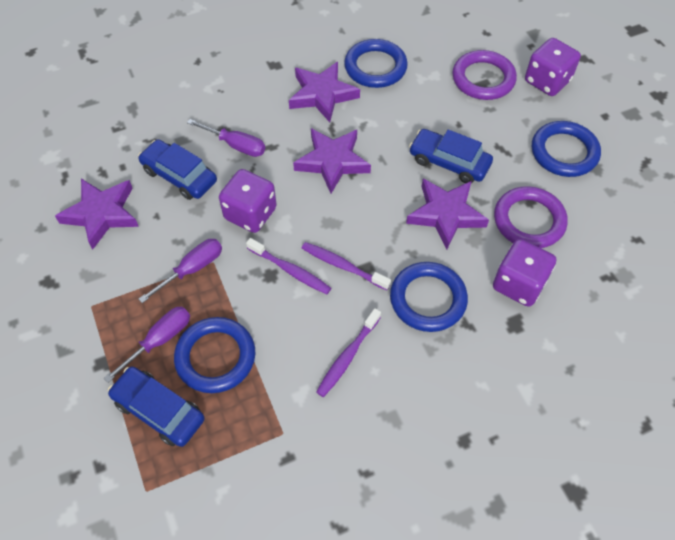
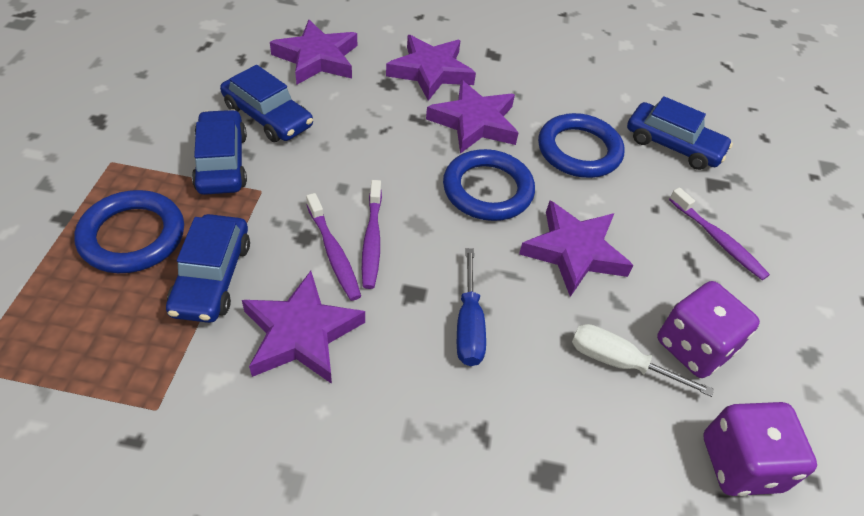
blue car: [108,366,205,447] [138,139,217,200] [409,129,493,183] = 3 -> [166,214,250,323] [192,109,247,195] [220,65,313,142] [627,96,733,170] = 4
blue ring: [174,317,255,393] [344,39,408,88] [390,262,468,332] [532,121,601,177] = 4 -> [74,190,184,273] [443,149,535,221] [538,113,625,178] = 3
blue screwdriver: none = 0 -> [457,248,486,366] = 1
purple dice: [219,169,277,233] [493,239,556,307] [525,38,581,96] = 3 -> [657,281,760,378] [703,402,817,496] = 2
purple ring: [452,50,517,100] [494,186,568,248] = 2 -> none = 0
purple screwdriver: [104,307,190,382] [139,239,222,303] [187,119,265,157] = 3 -> none = 0
purple star: [55,179,139,250] [289,62,360,122] [293,128,371,193] [406,179,489,250] = 4 -> [242,271,365,384] [270,20,357,84] [386,35,476,101] [426,80,518,154] [519,201,634,297] = 5
white screwdriver: none = 0 -> [572,324,714,397] = 1

